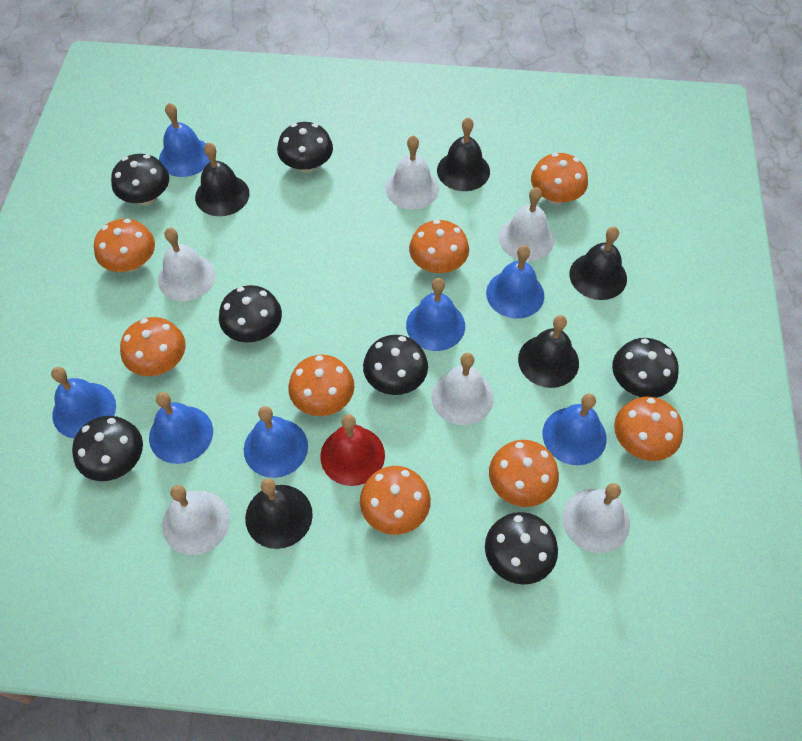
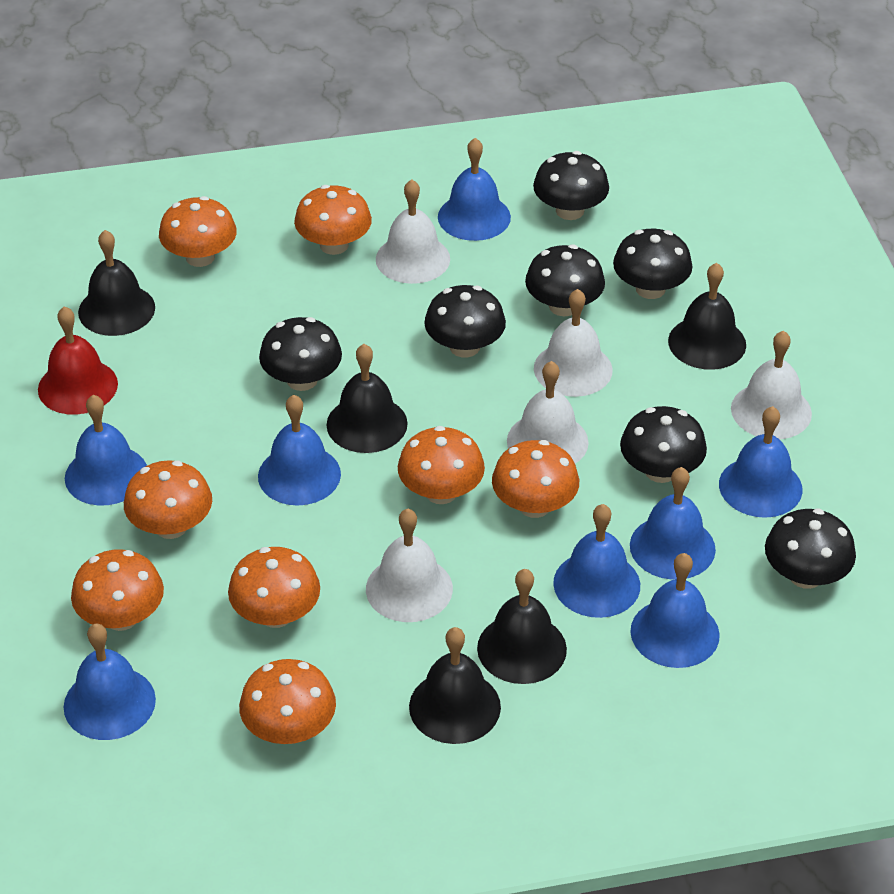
blue bell: [51,367,116,439] [149,392,213,464] [159,103,210,177] [244,406,308,478] [406,278,465,351] [486,245,544,319] [543,394,607,465] = 7 -> [64,624,156,740] [65,395,147,505] [258,395,341,506] [438,138,511,241] [553,504,640,618] [630,467,716,580] [630,553,720,668] [719,406,802,518] = 8
white bell: [158,228,216,301] [162,485,230,555] [385,135,439,209] [431,353,494,425] [499,187,555,261] [563,483,630,553] = 6 -> [366,509,453,622] [376,179,450,284] [507,361,589,464] [534,289,613,397] [731,331,812,439] = 5

